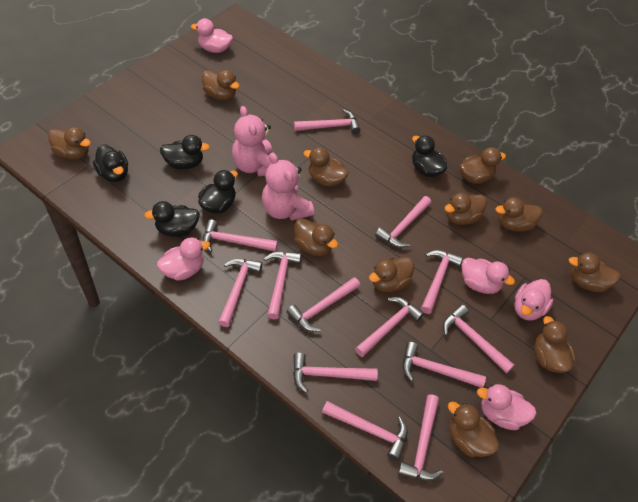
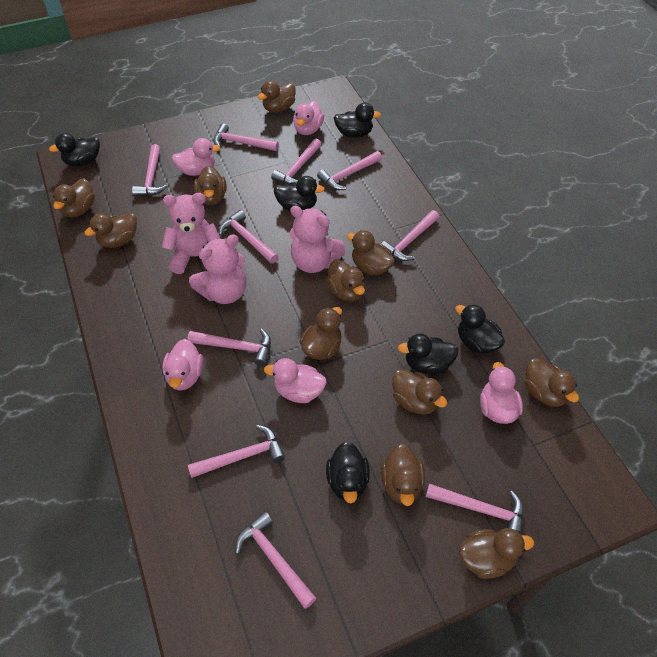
black duck: [93,145,128,182] [144,201,200,237] [160,135,210,169] [198,170,238,214] [412,135,447,177] = 5 -> [49,133,100,167] [274,176,325,211] [326,442,370,503] [334,103,381,138] [398,334,459,374] [455,304,505,354] = 6
pink hammer: [203,219,278,252] [218,258,262,327] [264,251,301,320] [287,277,360,332] [293,353,378,393] [294,109,361,134] [322,401,408,461] [355,297,424,357] [375,196,431,248] [398,395,444,481] [403,342,486,388] [421,250,463,314] [443,305,514,374] = 13 -> [132,144,168,196] [187,329,271,366] [188,425,285,478] [213,123,279,151] [219,210,279,263] [235,511,317,609] [271,139,322,184] [317,151,382,190] [381,210,439,261] [426,484,524,534] = 10
pink teddy bear: [232,106,272,176] [262,152,314,221] = 2 -> [162,193,220,274] [189,234,246,304] [289,206,346,273] = 3

